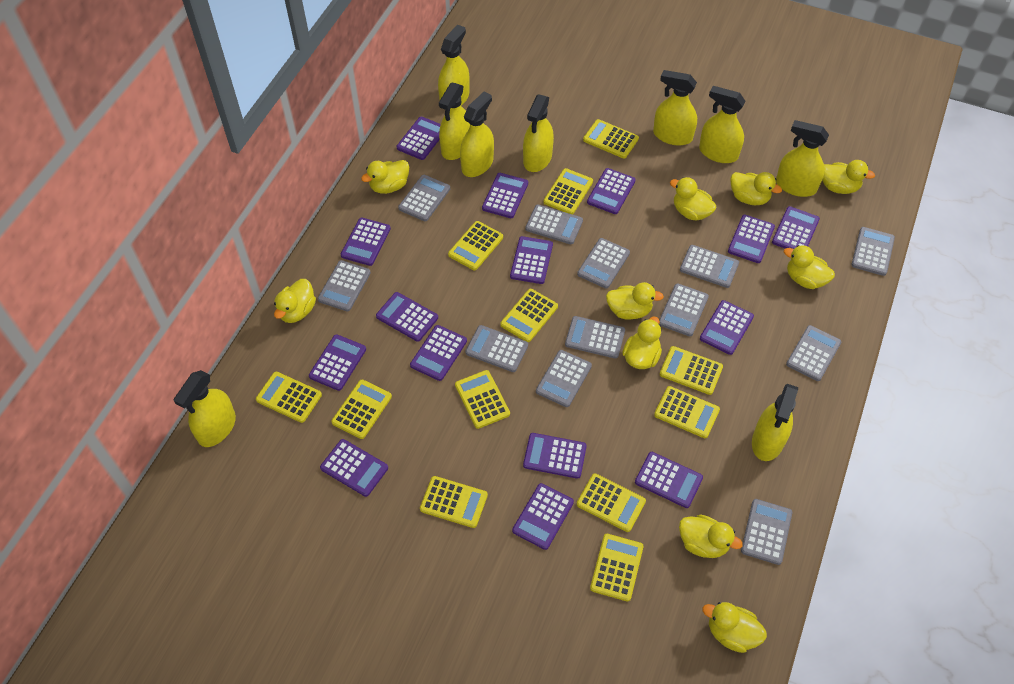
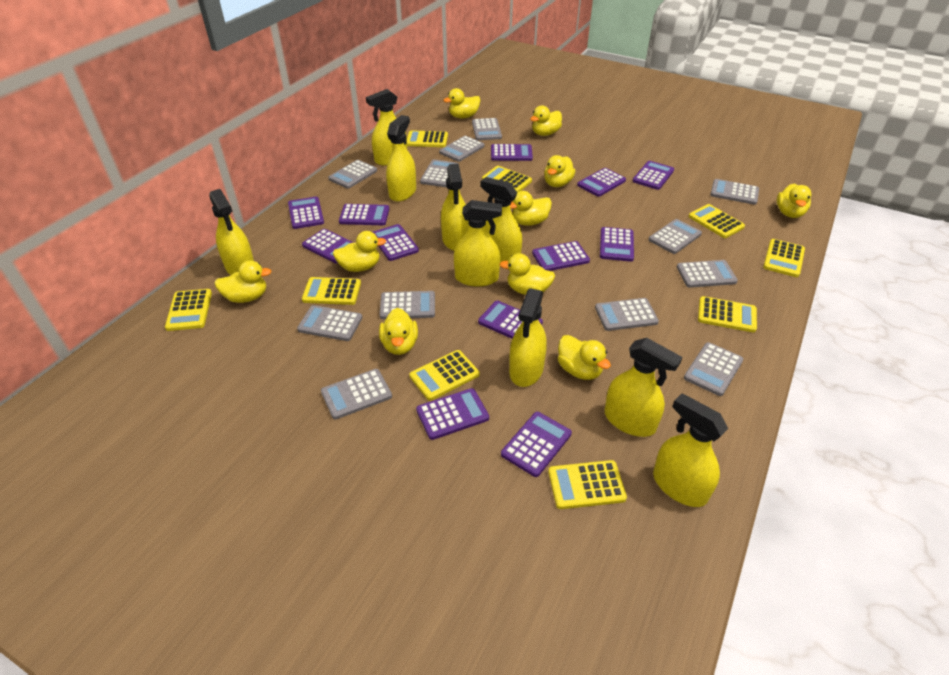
purple calculator: [309,334,366,391] [320,439,388,497] [341,218,391,266] [376,292,438,342] [397,117,441,160] [410,325,467,381] [482,173,528,218] [510,236,553,284] [512,483,574,550] [523,433,587,479] [587,168,636,214] [635,452,703,508] [700,300,754,355] [728,214,775,263] [772,206,820,249] = 15 -> [288,197,324,229] [302,229,354,264] [339,204,389,225] [373,224,419,261] [416,388,489,440] [478,300,543,339] [491,144,533,161] [501,412,572,477] [532,241,590,271] [577,168,626,197] [600,227,634,262] [632,161,674,190] = 12
yellow calculator: [256,372,322,423] [331,380,392,439] [420,476,488,528] [448,221,503,270] [455,370,510,429] [500,289,558,342] [544,168,593,215] [577,473,646,532] [583,119,639,159] [590,534,644,602] [654,386,720,438] [660,346,723,395] = 12 -> [165,289,212,331] [302,277,361,305] [407,130,448,147] [409,350,479,401] [482,166,532,192] [548,460,627,509] [689,204,745,238] [698,296,757,332] [763,239,805,277] = 9

